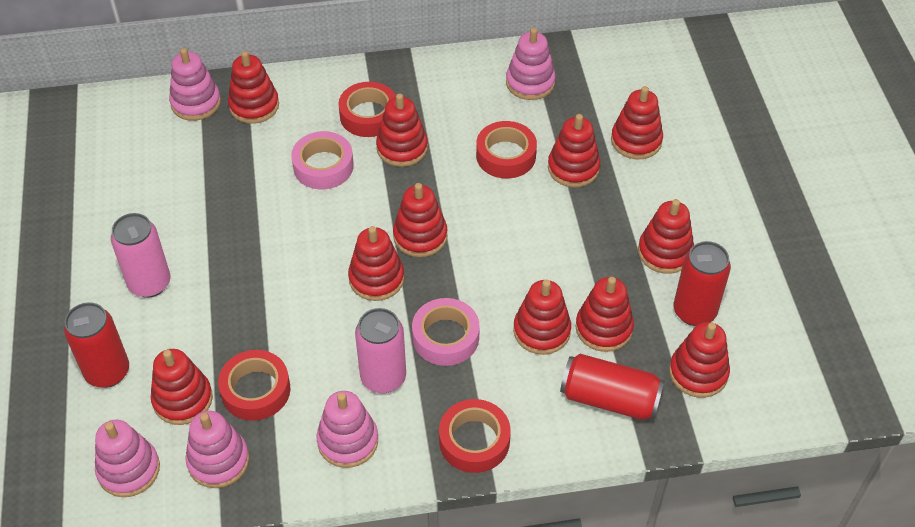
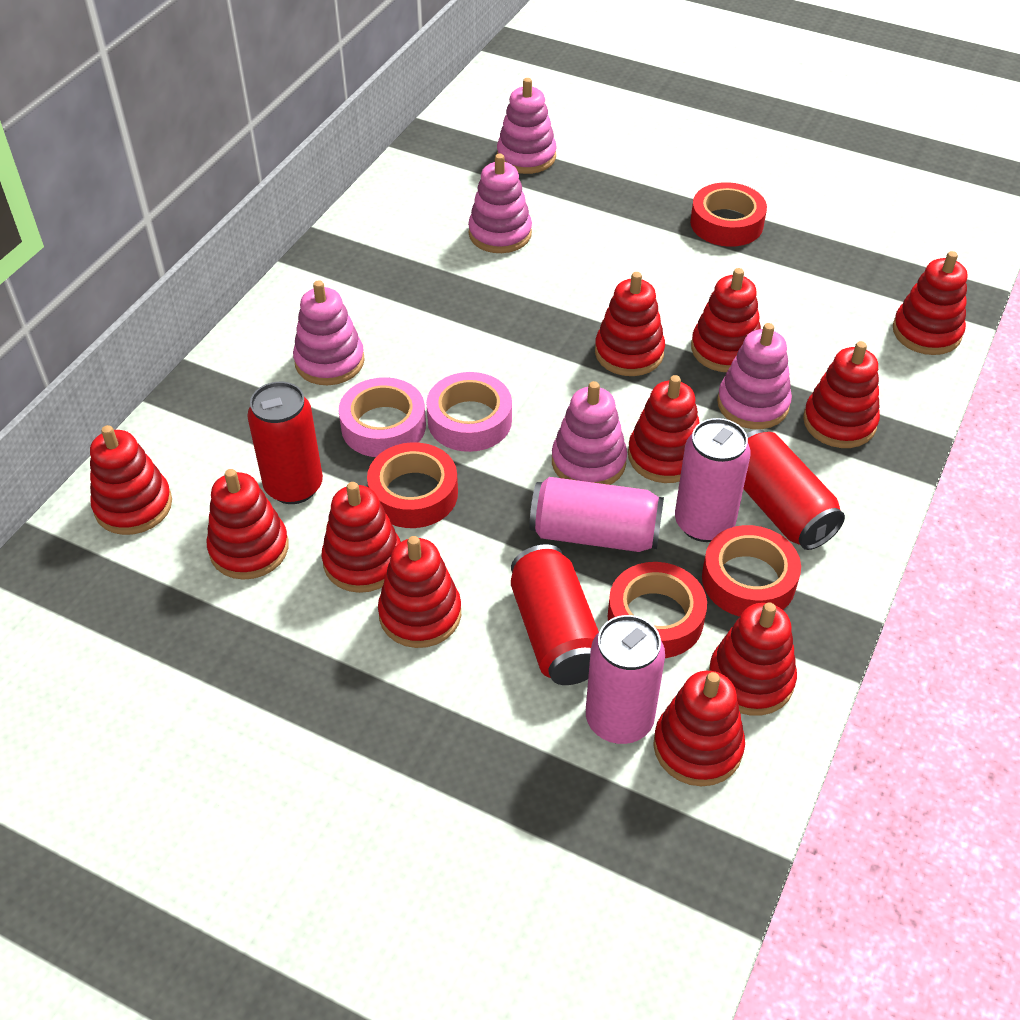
pink can: [111,213,170,298] [355,308,406,393] = 2 -> [530,477,664,552] [586,615,665,744] [675,418,751,542] = 3

